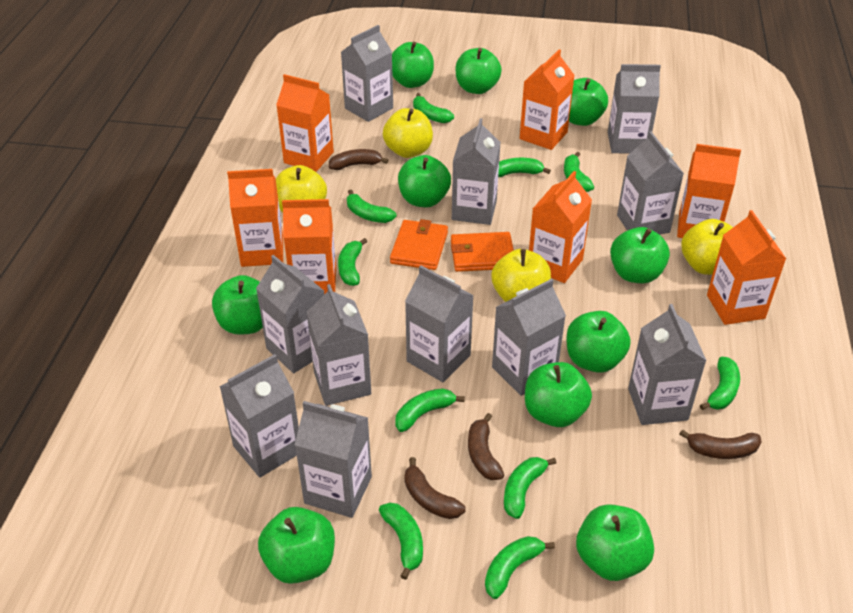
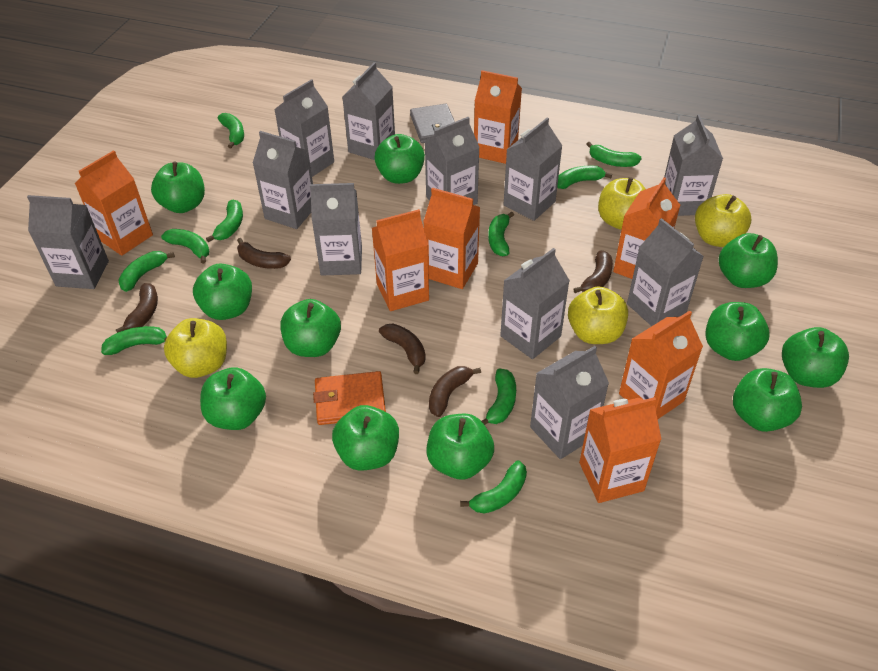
brown banana: [329,149,388,170] [404,457,466,519] [468,413,504,480] [679,429,762,459] = 4 -> [116,283,158,333] [237,238,291,269] [379,324,426,374] [429,366,481,417] [574,251,613,293] = 5
green apple: [212,275,263,335] [258,507,335,584] [392,42,434,88] [398,155,451,207] [455,48,502,94] [525,362,592,427] [567,311,631,373] [569,78,608,126] [576,504,654,581] [610,227,670,283] = 10 -> [151,161,205,213] [193,263,252,320] [200,367,266,430] [280,299,341,357] [332,405,399,471] [374,134,425,184] [426,414,494,480] [705,302,769,361] [719,233,778,288] [733,368,802,432] [782,327,849,388] = 11
grey wallet: none = 0 -> [410,104,455,143] = 1
orange wallet: [390,219,448,270] [451,232,514,272] = 2 -> [313,371,386,425] = 1

